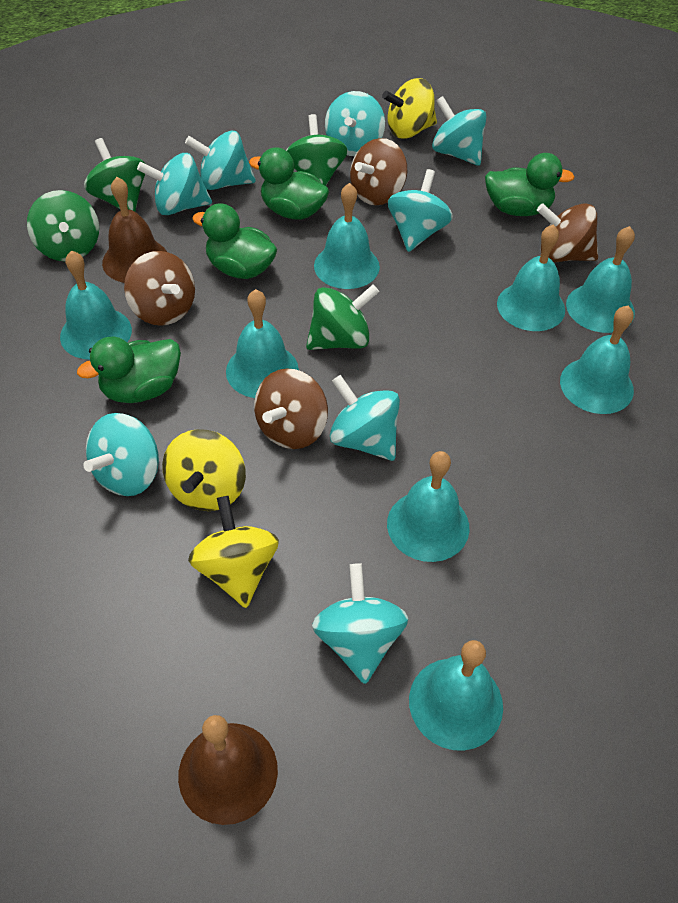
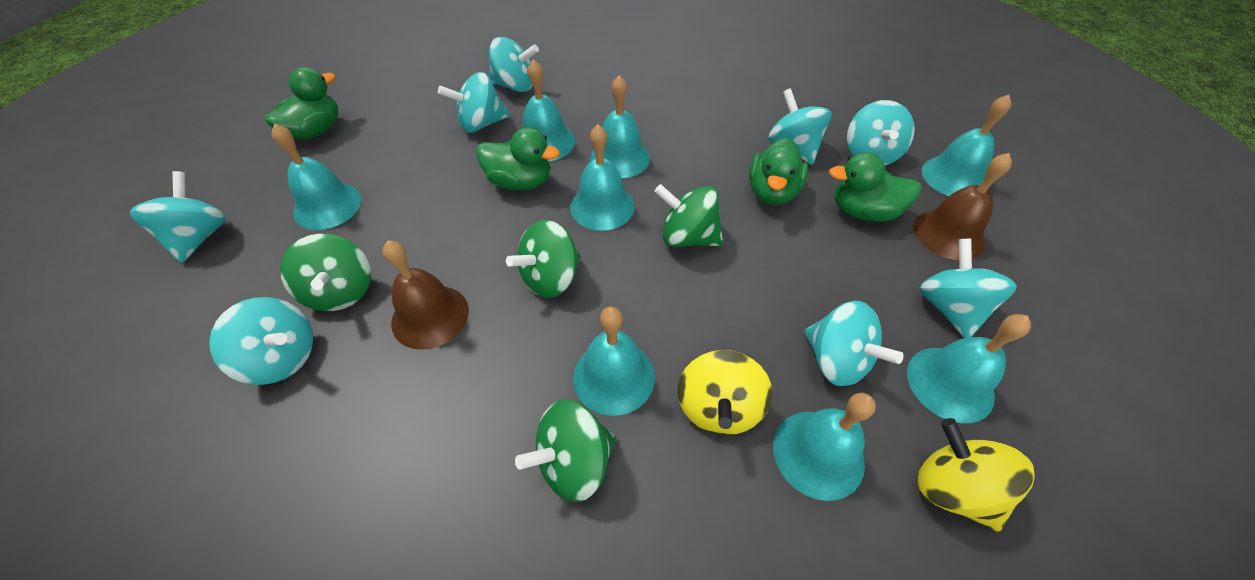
brown spinning top: [124,251,195,326] [254,368,328,449] [350,138,407,205] [537,203,598,262] = 4 -> none = 0
yellow spinning top: [162,429,246,511] [188,496,279,608] [382,78,437,139] = 3 -> [677,350,773,435] [918,418,1034,531] = 2

